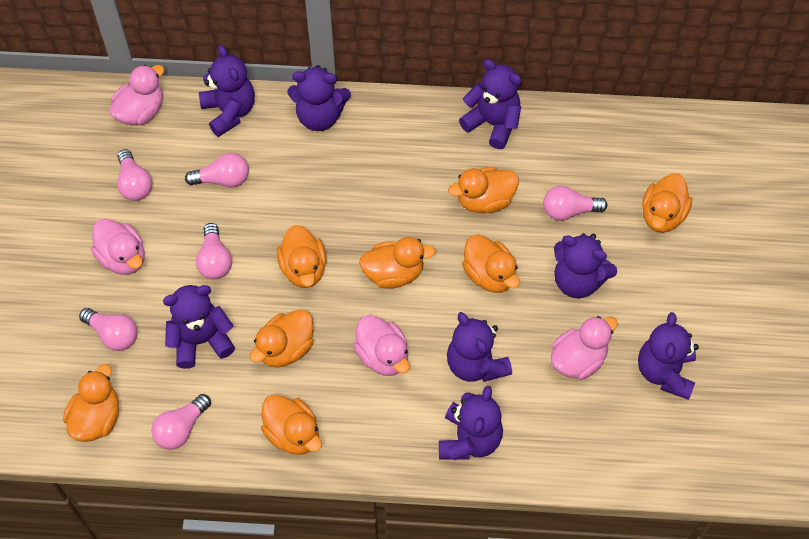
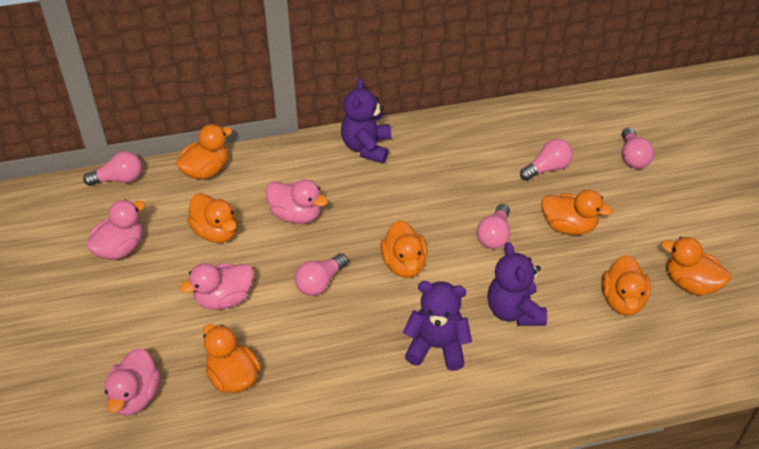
orange duck: [63,364,119,442] [250,309,314,368] [261,395,322,455] [277,225,327,288] [359,237,436,289] [448,167,519,213] [462,234,520,293] [642,173,692,233] = 8 -> [176,124,232,180] [187,193,237,243] [203,324,261,393] [380,220,428,278] [542,190,613,235] [602,255,651,316] [661,237,731,296] = 7
pink light bulb: [79,308,137,351] [117,149,152,201] [151,394,211,450] [185,153,249,187] [196,223,232,279] [543,186,607,221] = 6 -> [83,151,142,186] [295,253,348,296] [477,204,510,249] [520,139,573,181] [622,127,654,169] = 5
purple teddy bear: [163,285,235,369] [199,45,255,137] [288,65,351,131] [439,386,503,460] [447,312,512,382] [459,59,522,149] [554,233,617,298] [638,312,699,400] = 8 -> [341,78,391,163] [403,281,472,371] [487,242,547,326] = 3

